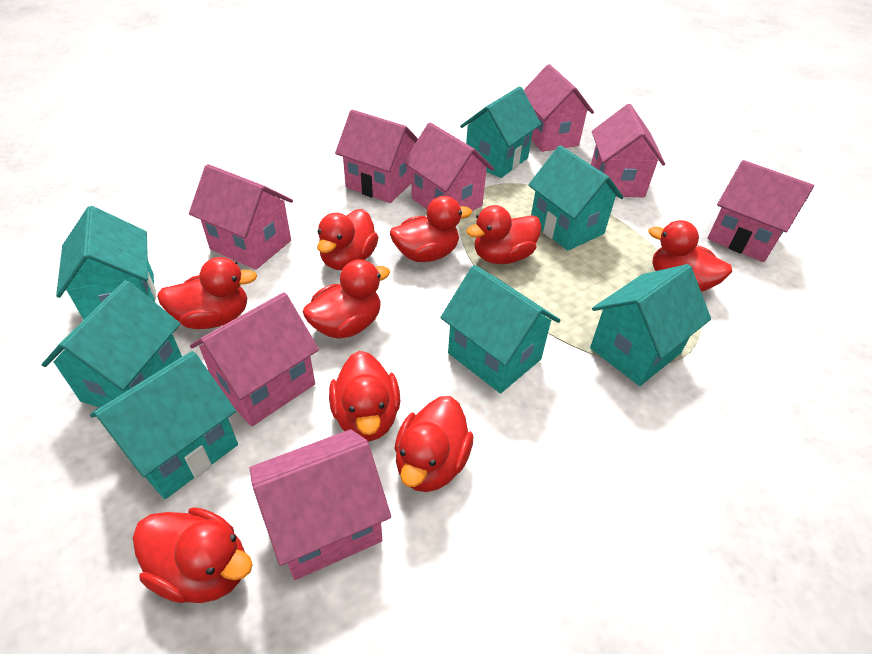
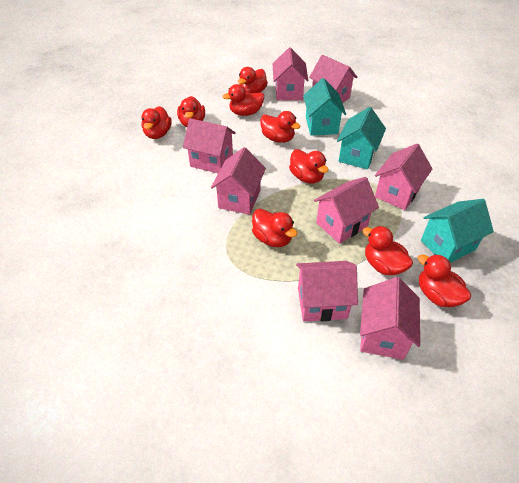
turquoise house: [42,280,182,408] [56,206,156,320] [90,351,238,499] [440,265,561,393] [460,86,541,178] [528,145,624,251] [590,264,711,386] = 7 -> [303,78,346,136] [337,107,386,169] [421,199,494,263] = 3

